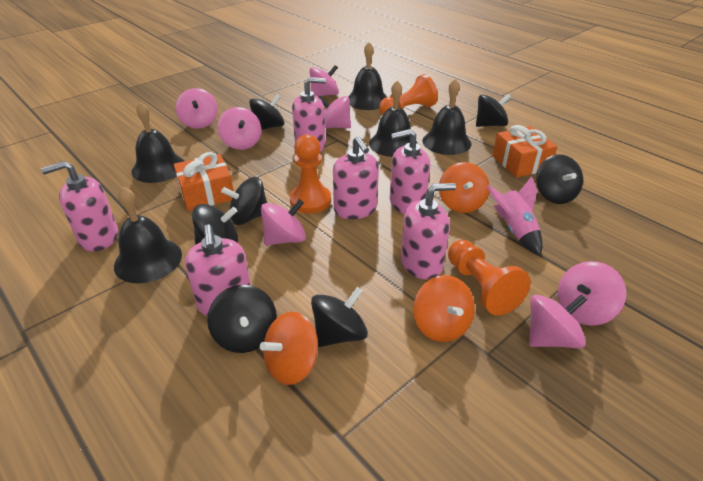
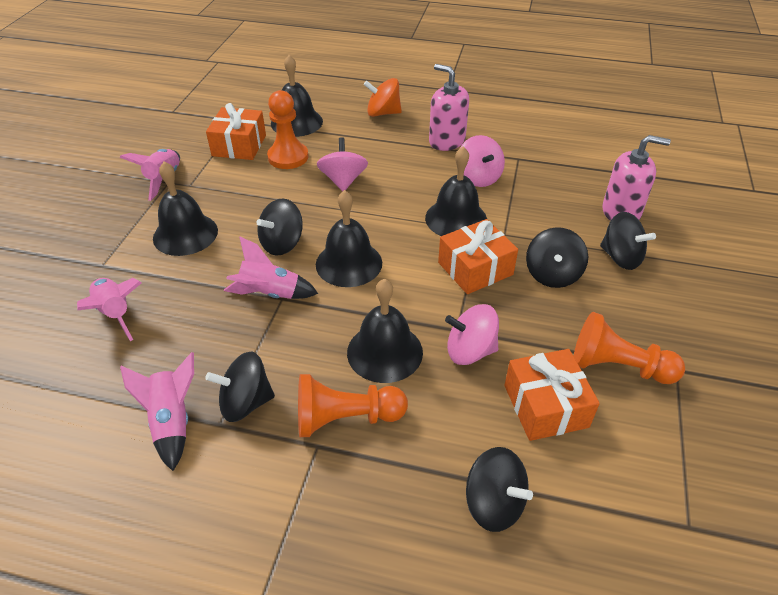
black spinning top: [192,204,238,245] [207,285,277,353] [221,177,267,225] [249,94,284,130] [311,287,368,347] [476,94,511,127] [536,154,583,204] = 7 -> [205,351,275,422] [256,198,303,256] [466,447,533,532] [526,227,588,288] [600,212,656,270] = 5
orange gift: [174,152,234,211] [492,125,557,178] = 2 -> [206,103,266,160] [438,219,518,294] [504,349,600,441] = 3
orange spinning top: [260,312,318,385] [413,275,475,342] [439,162,489,213] = 3 -> [364,78,402,117] = 1
pink rocket: [487,176,543,255] = 1 -> [77,278,142,341] [119,149,180,201] [120,352,194,471] [224,237,318,299] = 4
pink soap dispenser: [41,161,118,251] [185,224,251,316] [292,77,326,152] [333,136,379,219] [390,129,430,214] [401,183,456,280] = 6 -> [429,64,469,151] [602,135,671,221] = 2
pink spinning top: [176,88,218,129] [218,107,261,150] [261,199,306,246] [309,65,339,97] [319,96,351,128] [529,294,587,348] [558,261,626,326] = 7 -> [317,137,368,191] [445,304,499,365] [460,135,505,187] = 3

